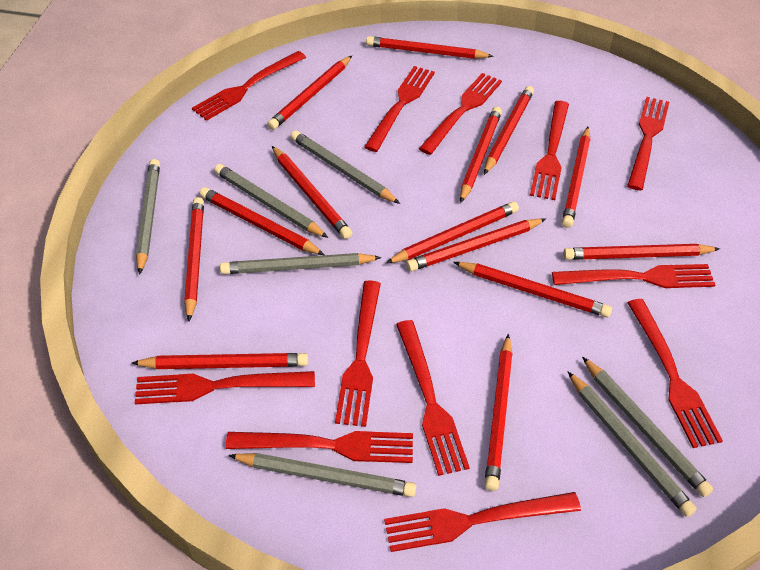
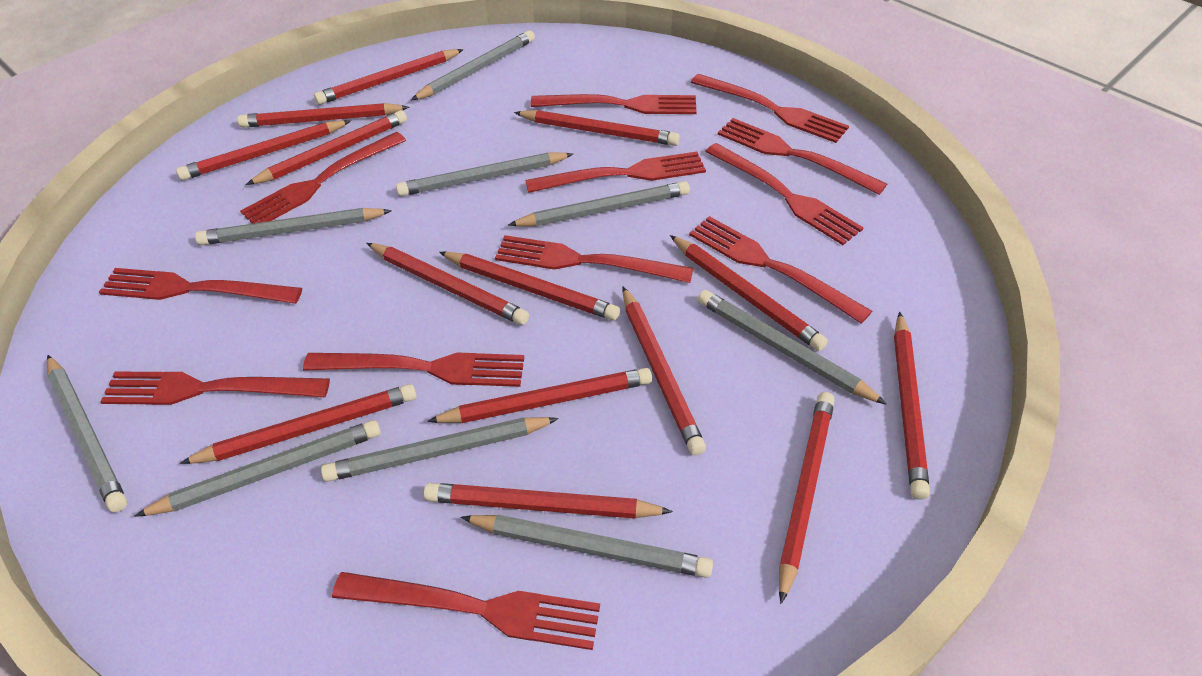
grey pencil: [136,159,160,275] [214,164,328,238] [220,253,382,274] [228,453,416,497] [290,131,400,204] [568,372,697,517] [582,357,713,497] = 7 -> [47,355,127,512] [134,420,381,517] [195,208,392,245] [321,417,559,482] [396,153,573,196] [411,30,535,100] [461,515,713,578] [508,181,690,226] [698,290,887,405] = 9

